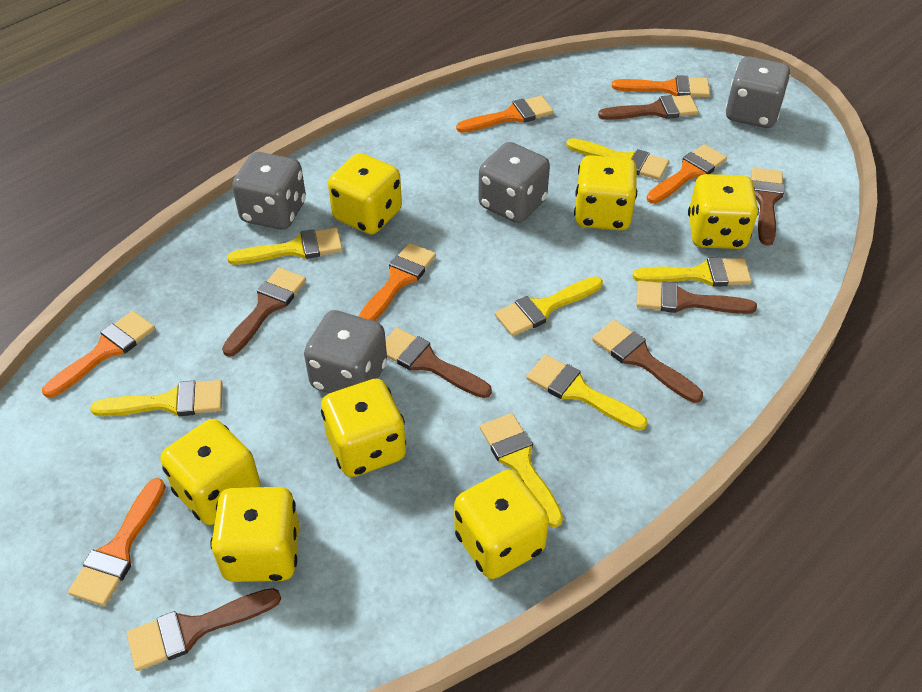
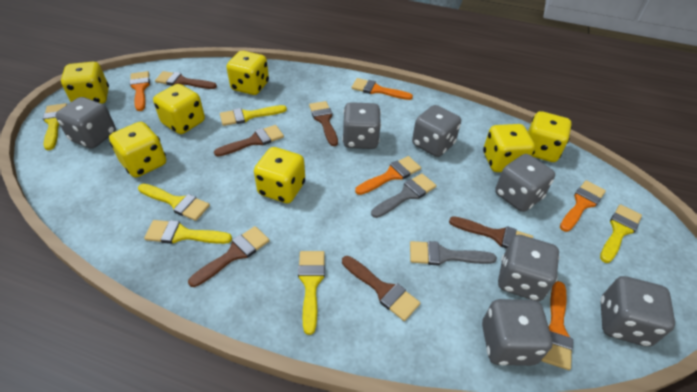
brown brush: [127,588,281,671] [222,268,306,357] [385,328,492,398] [592,320,703,403] [598,95,699,120] [636,281,757,314] [751,168,784,246] = 7 -> [155,71,217,89] [188,226,270,287] [214,125,284,157] [309,101,338,146] [342,256,420,321] [449,216,533,249] = 6
grey brush: none = 0 -> [371,173,436,218] [410,241,497,266] = 2
grey dice: [232,152,306,230] [304,310,387,393] [478,142,550,223] [725,56,791,128] = 4 -> [55,97,116,149] [342,102,381,149] [412,105,461,157] [482,299,553,366] [495,154,555,212] [498,235,560,301] [600,276,675,347] = 7
orange brush: [42,311,155,398] [68,478,166,606] [359,243,436,321] [456,96,554,133] [612,75,710,97] [647,144,727,204] = 6 -> [130,71,150,111] [351,78,413,100] [355,156,421,195] [541,281,573,370] [560,180,606,232] = 5
yellow brush: [90,380,223,416] [227,227,343,265] [480,413,563,528] [495,276,603,336] [526,355,648,431] [566,138,669,180] [633,257,752,287] = 7 -> [43,103,67,150] [138,184,210,221] [144,220,232,244] [220,105,287,126] [298,251,325,335] [600,204,642,263] = 6

